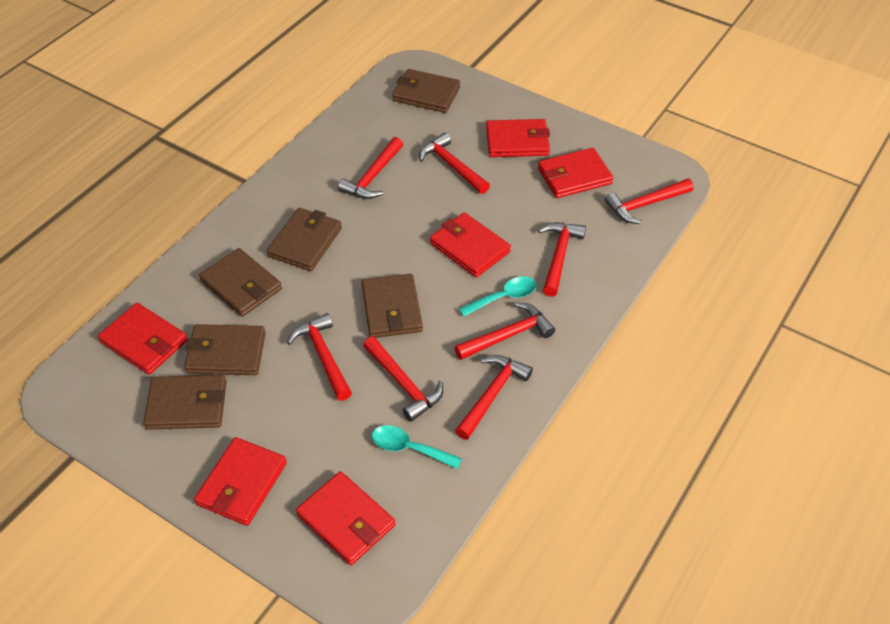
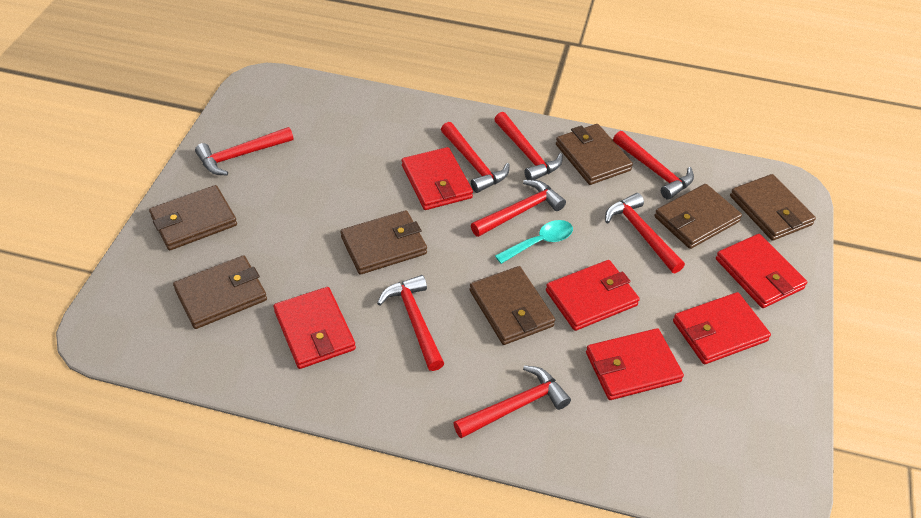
brown wallet: [143,375,227,430] [184,324,266,375] [199,248,282,317] [267,208,342,271] [362,274,423,338] [392,69,460,113] = 6 -> [149,185,237,250] [173,255,267,329] [340,210,427,275] [469,266,555,345] [556,124,633,185] [654,184,742,249] [730,174,816,241] = 7
turquoise spoon: [372,425,462,469] [459,276,536,317] = 2 -> [495,220,573,264] = 1

